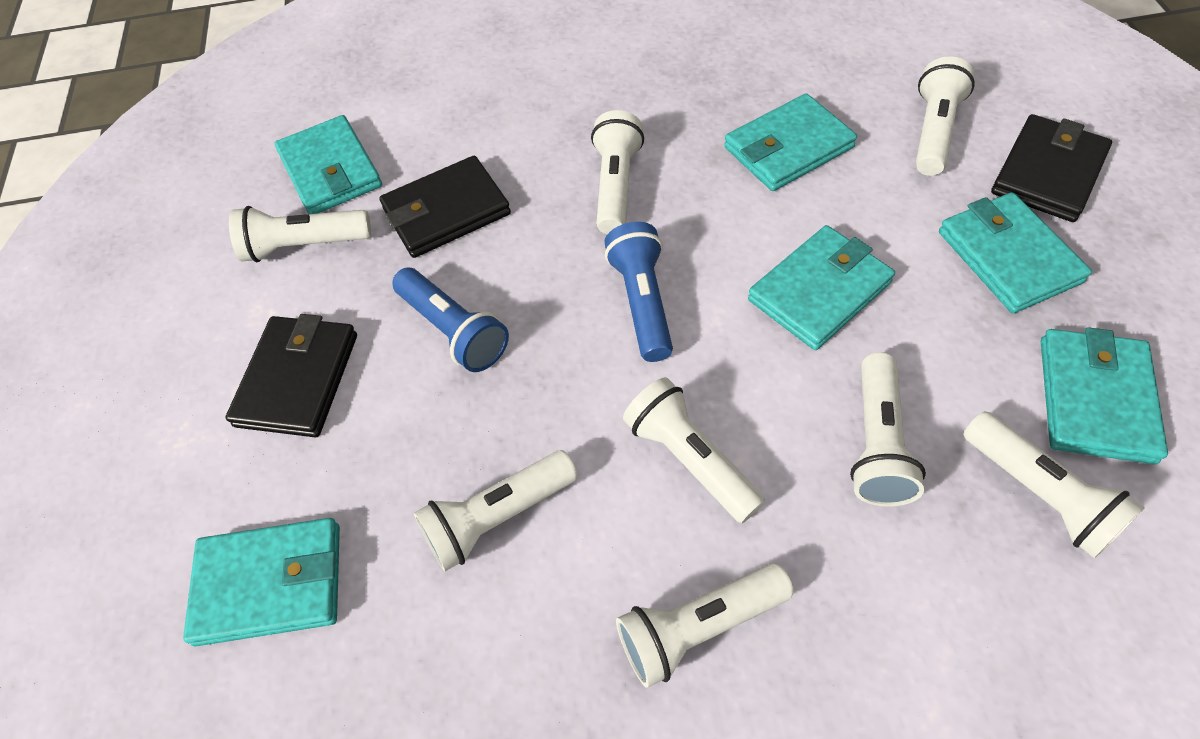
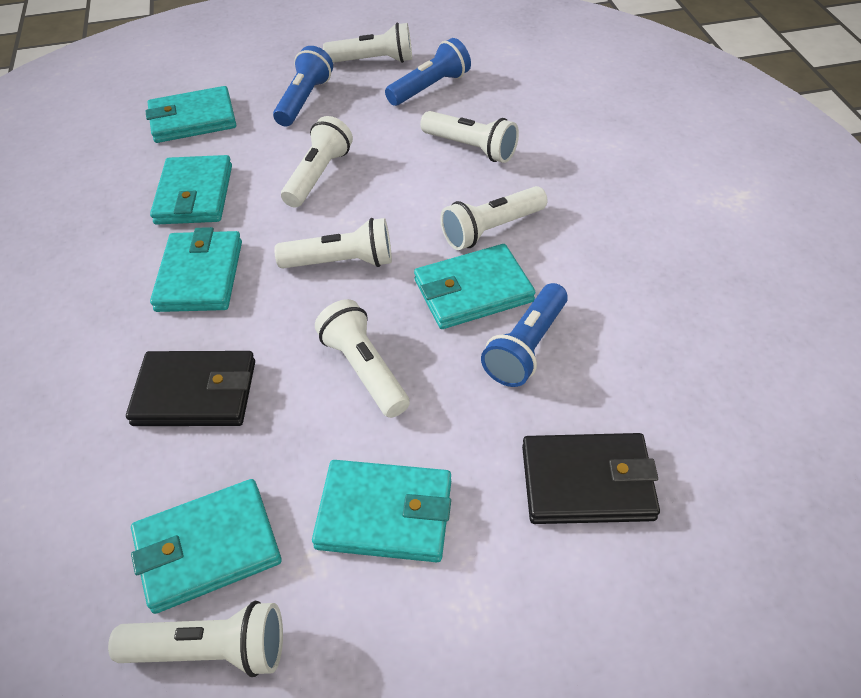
black wallet: [226,314,357,437] [379,156,511,258] [991,114,1112,222] = 3 -> [126,351,255,426] [522,433,660,524] = 2
blue flashlight: [392,268,509,372] [604,222,673,362] = 2 -> [273,46,333,126] [385,38,471,106] [481,283,568,387] = 3
white flashlight: [229,206,371,262] [414,450,578,571] [591,110,644,234] [616,563,794,688] [623,377,765,523] [850,352,926,507] [916,56,975,176] [963,411,1145,558] = 8 -> [108,601,283,677] [274,218,392,268] [281,116,353,208] [315,299,410,418] [323,23,412,63] [420,111,519,163] [440,186,547,250] = 7

